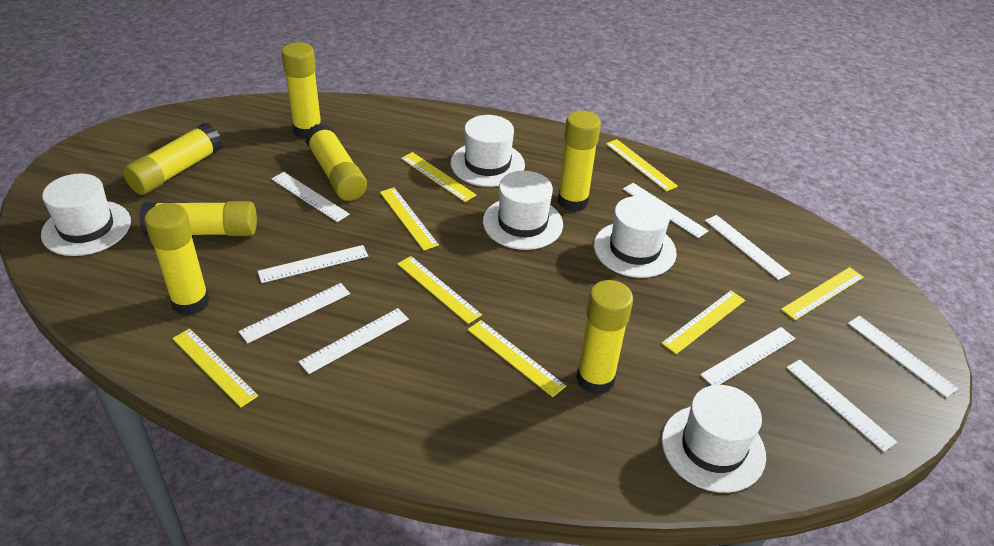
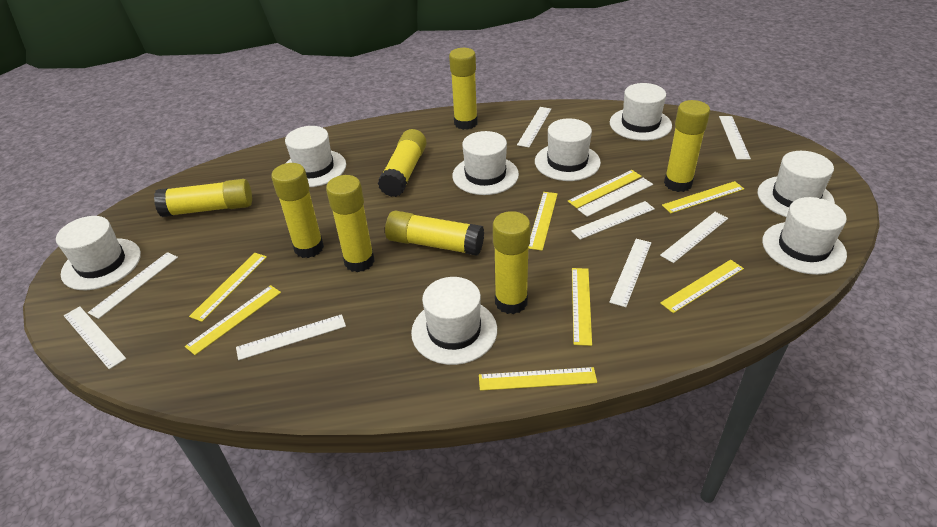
white hat: [41,173,131,256] [451,115,525,187] [483,171,563,250] [594,196,677,278] [662,385,766,493] = 5 -> [56,216,141,290] [285,126,346,187] [411,277,497,365] [452,131,519,195] [535,119,601,181] [610,83,672,141] [758,151,835,217] [762,197,847,275] = 8
yellow glue stick: [123,123,223,195] [139,201,257,236] [144,203,210,316] [281,42,321,139] [305,123,367,201] [558,111,601,212] [576,280,633,395] = 7 -> [154,179,252,217] [271,163,324,258] [326,175,375,272] [378,129,427,197] [385,211,484,256] [449,48,478,130] [493,211,531,314] [664,100,710,192] = 8

